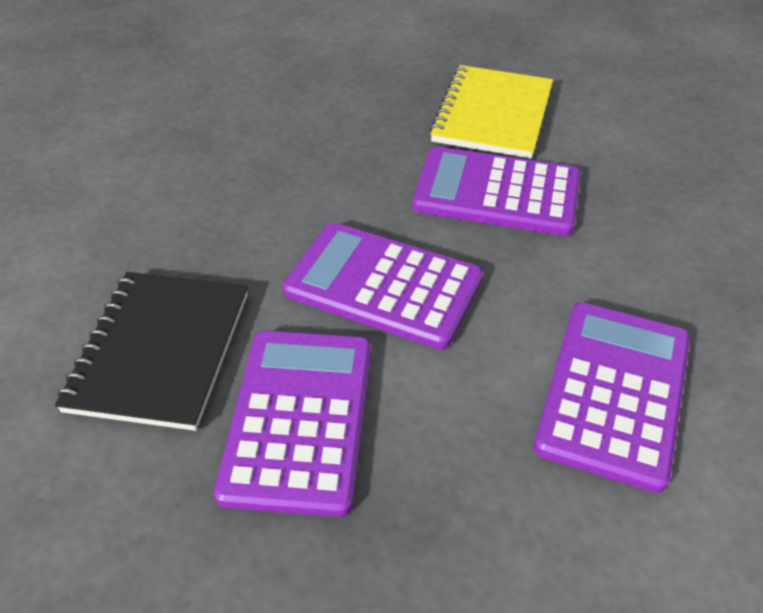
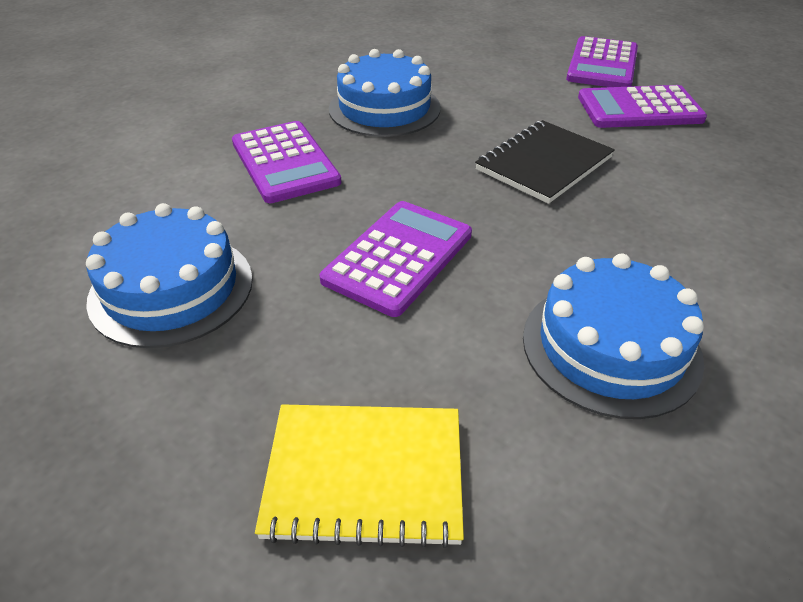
blue cake: none = 0 -> [86,203,253,348] [329,49,441,137] [523,254,704,419] = 3

